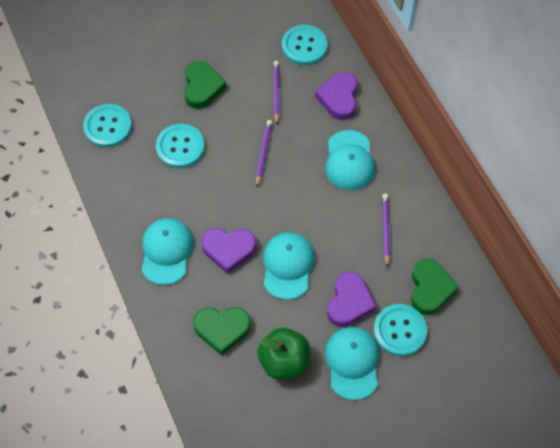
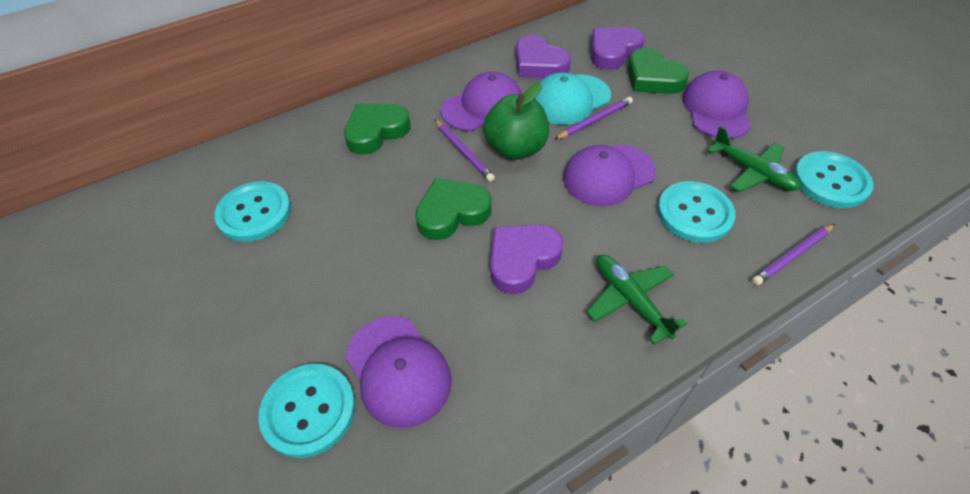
green plane: none = 0 -> [586,255,687,345] [707,126,801,192] = 2
purple cap: none = 0 -> [345,316,452,428] [441,72,522,131] [563,144,656,206] [682,71,751,139] = 4
turquoise cap: [142,218,194,285] [263,232,315,300] [325,130,375,190] [325,327,379,400] = 4 -> [534,73,611,125] = 1

